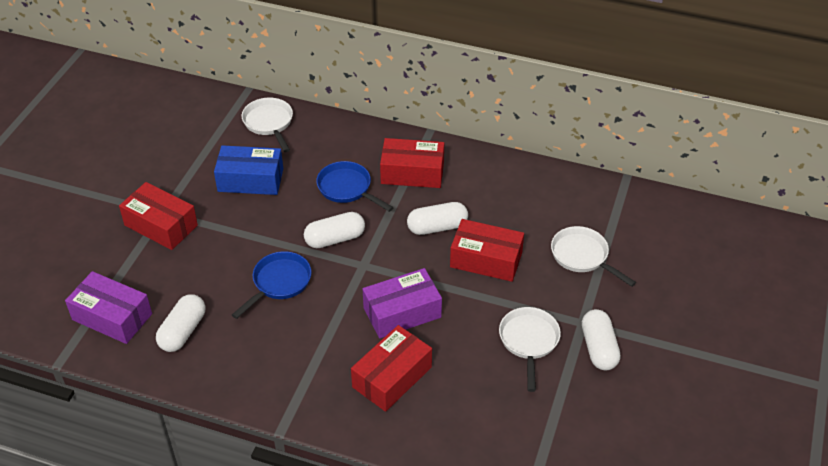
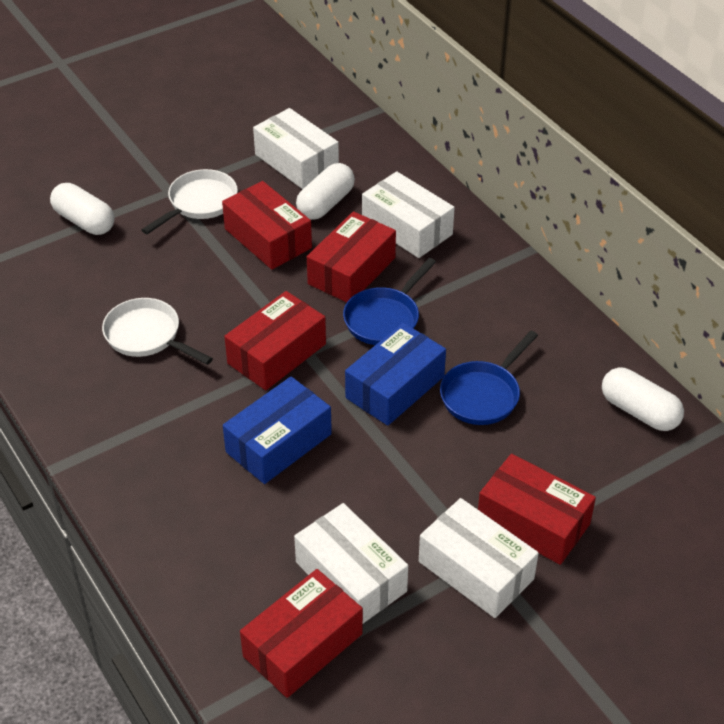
blue box: [214,145,283,195] = 1 -> [223,377,332,484] [345,323,446,426] = 2
purple box: [65,271,152,344] [363,268,442,338] = 2 -> none = 0
red box: [119,182,198,250] [351,325,432,412] [380,138,444,188] [450,219,524,282] = 4 -> [222,181,312,270] [224,291,326,390] [240,569,363,698] [307,212,396,302] [478,454,596,565] = 5
white box: none = 0 -> [253,108,339,189] [294,503,408,623] [362,171,455,258] [419,498,539,618] = 4
white capsule: [156,294,205,352] [304,212,365,248] [407,202,468,235] [582,309,620,370] = 4 -> [50,183,114,235] [296,163,355,220] [602,368,684,431] = 3
white pan: [242,98,293,152] [499,307,561,392] [551,226,636,287] = 3 -> [102,298,213,365] [142,169,238,234] = 2

